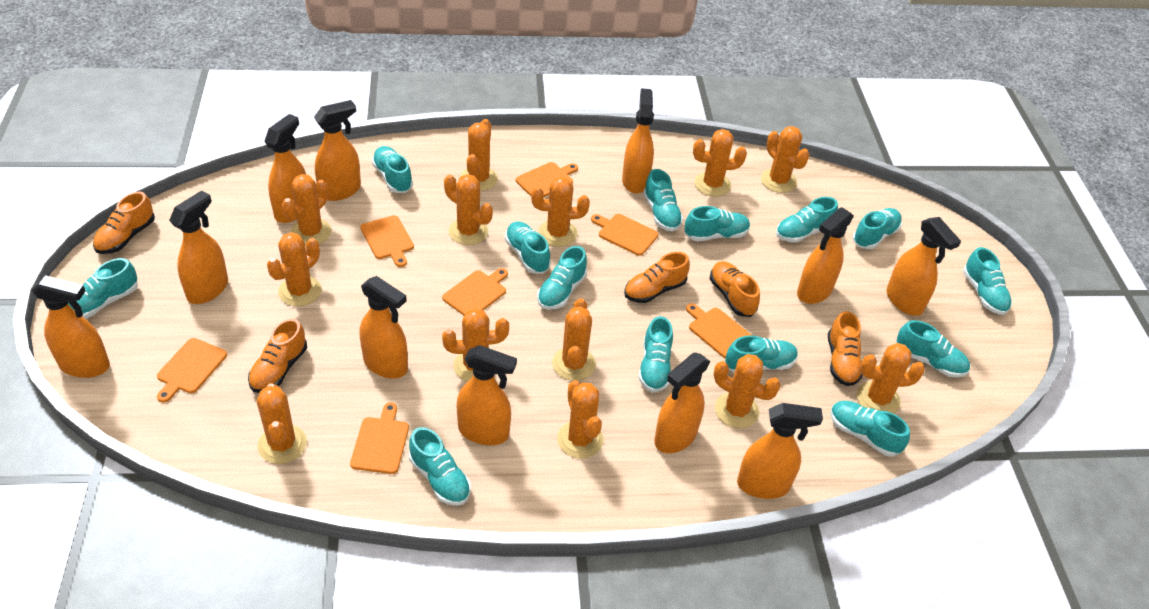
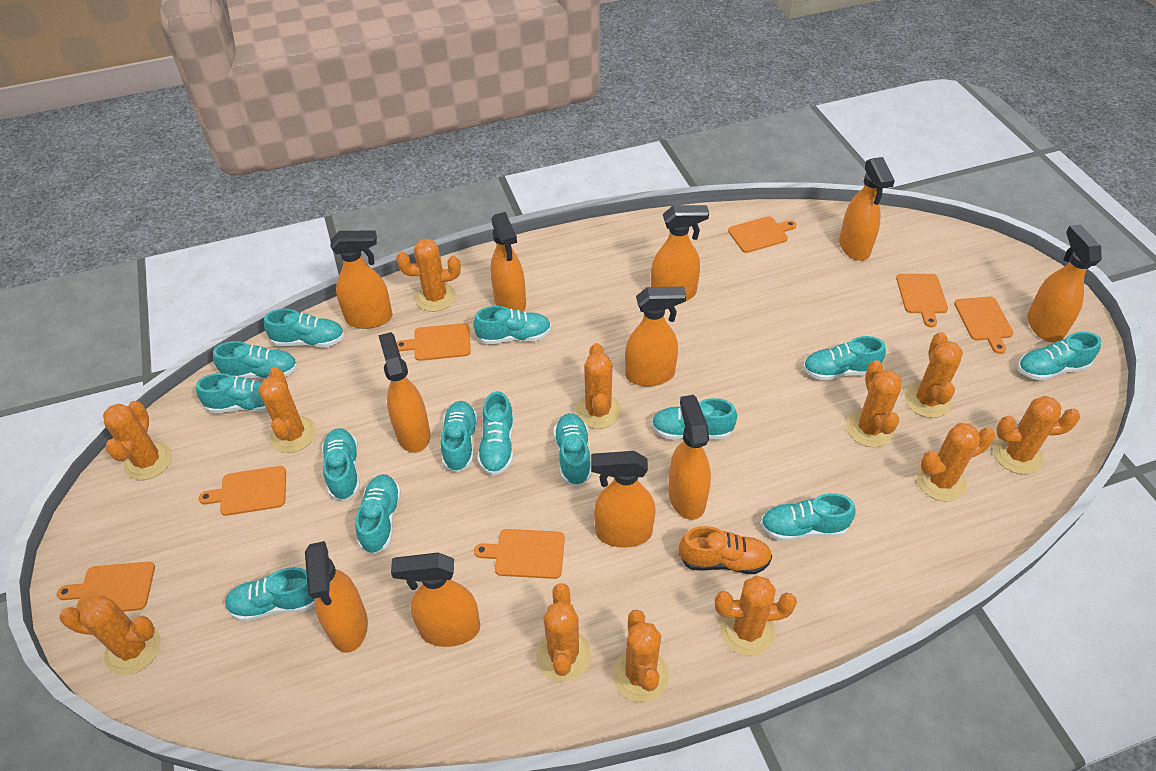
orange cactus: [257,383,307,464] [267,232,322,306] [282,174,331,246] [442,308,509,382] [444,174,493,245] [460,119,498,191] [531,176,590,247] [552,298,596,381] [557,380,604,459] [693,129,747,197] [714,354,781,428] [761,126,810,193] [857,343,925,414] = 13 -> [59,595,161,675] [103,401,172,480] [258,367,316,453] [396,239,461,312] [536,583,591,682] [576,343,621,429] [613,610,669,702] [714,575,797,656] [846,360,902,447] [904,332,963,418] [916,423,995,502] [993,396,1080,474] = 12
orange shoe: [93,191,155,254] [248,319,307,393] [624,252,690,303] [710,261,760,317] [828,311,863,386] = 5 -> [679,526,772,574] = 1

